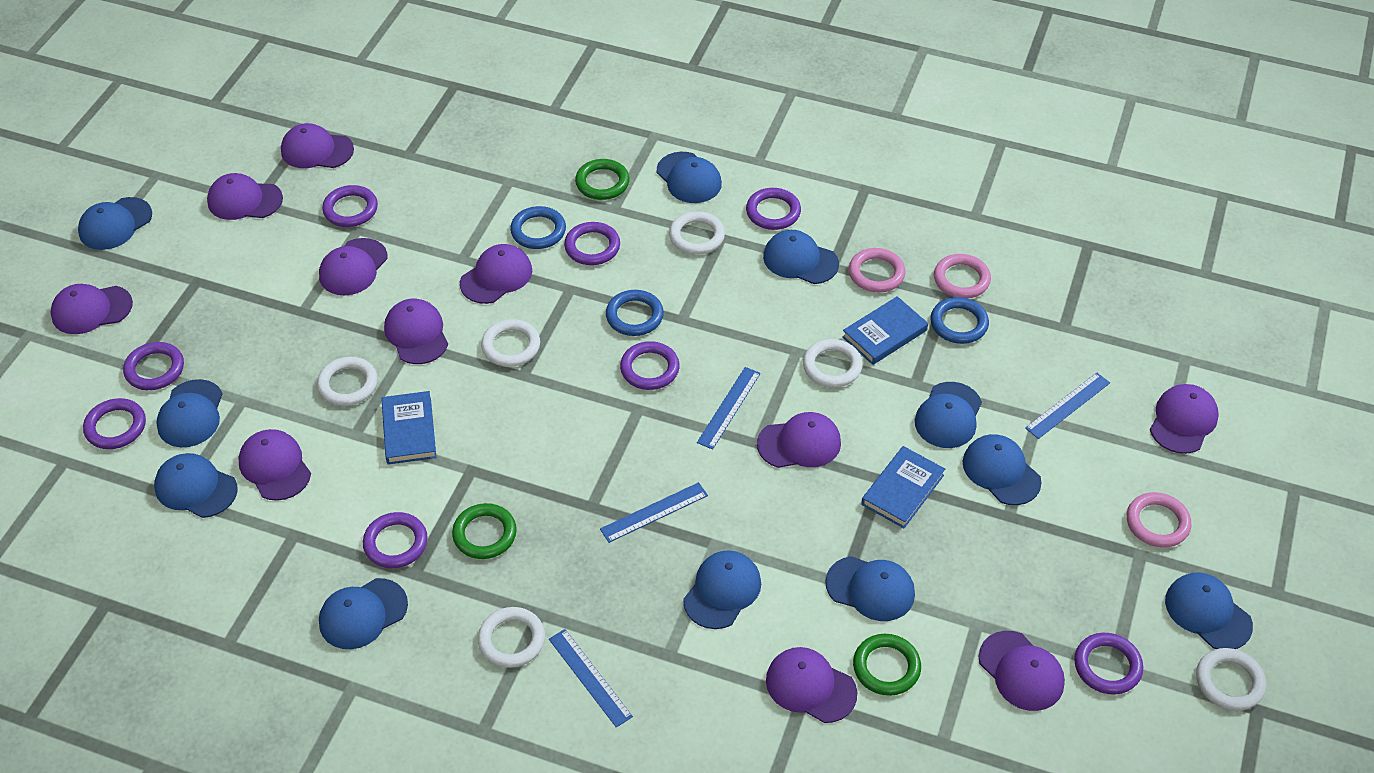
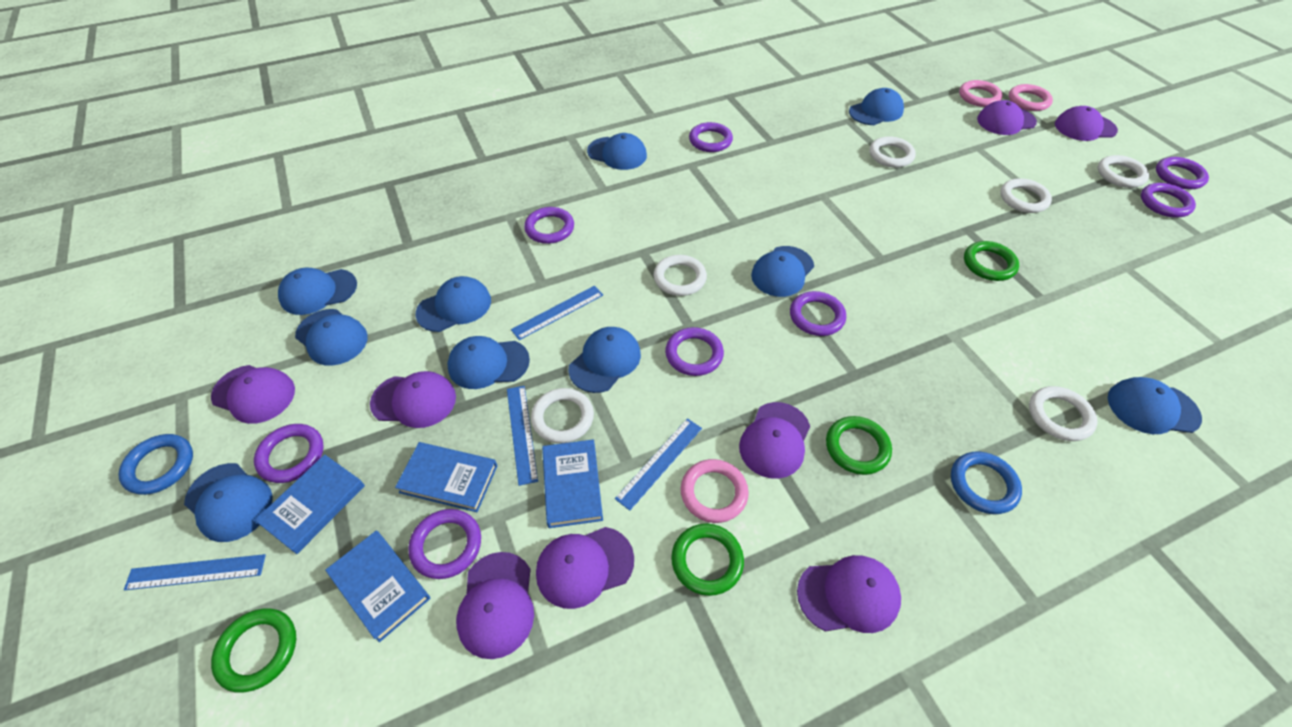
blue book: [381,391,436,464] [842,296,928,365] [861,446,945,528] = 3 -> [255,455,365,554] [325,531,430,642] [395,442,497,512] [542,439,603,528] = 4
blue cap: [78,197,152,250] [154,453,238,518] [156,379,223,447] [319,578,408,649] [657,152,722,203] [683,550,761,629] [763,230,839,284] [825,556,915,621] [915,382,982,448] [963,434,1042,505] [1165,573,1253,649] = 11 -> [184,463,273,542] [278,268,357,315] [295,309,368,366] [415,276,491,332] [447,336,530,389] [569,327,641,393] [587,133,647,170] [751,246,814,297] [849,88,904,125] [1108,377,1202,434] = 10
blue ring: [510,206,566,249] [606,290,664,336] [930,297,989,344] = 3 -> [118,434,193,495] [951,451,1022,514] = 2
green ring: [452,503,517,559] [575,159,630,200] [853,634,921,696] = 3 -> [211,609,296,693] [671,524,744,596] [826,416,892,475] [964,241,1019,281] = 4
purple cap: [50,284,133,334] [207,173,283,220] [239,429,311,501] [281,123,354,168] [319,238,388,295] [384,299,448,364] [460,244,532,304] [757,412,841,468] [766,647,857,723] [978,631,1065,711] [1150,384,1219,454] = 11 -> [211,365,295,424] [370,371,456,428] [456,552,534,659] [536,527,634,609] [739,402,810,479] [797,555,901,633] [977,100,1037,135] [1055,106,1118,141] = 8

